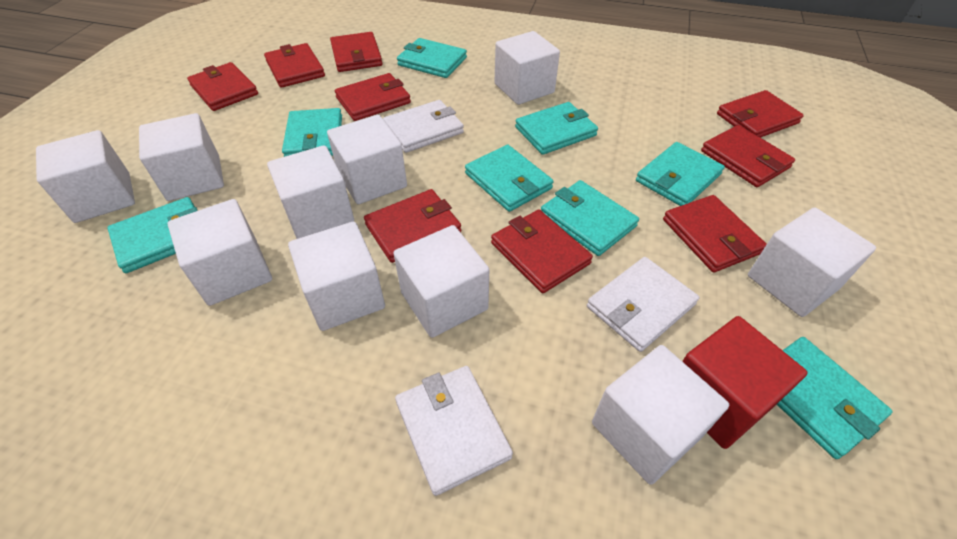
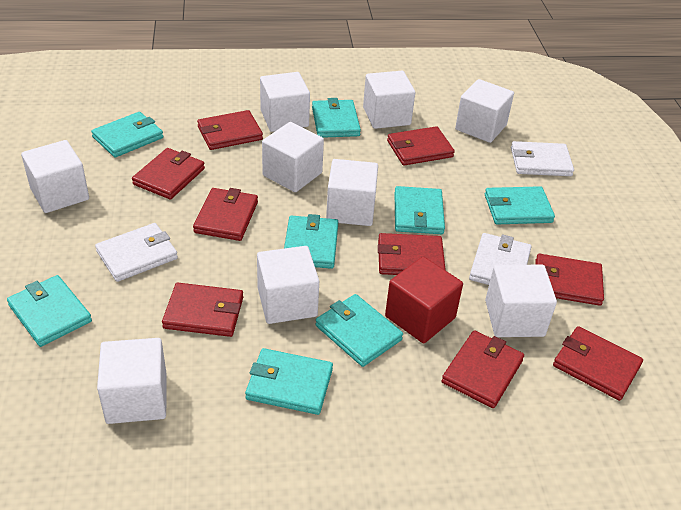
white cube: [36,130,135,223] [139,113,224,201] [167,199,272,306] [267,145,354,239] [288,222,385,331] [327,115,407,204] [393,225,489,338] [495,31,560,105] [592,345,729,485] [748,207,876,317] = 10 -> [21,140,89,213] [97,338,167,424] [257,246,319,324] [260,72,310,132] [262,122,324,192] [326,159,378,226] [363,71,415,129] [455,79,514,143] [485,265,557,337] = 9

